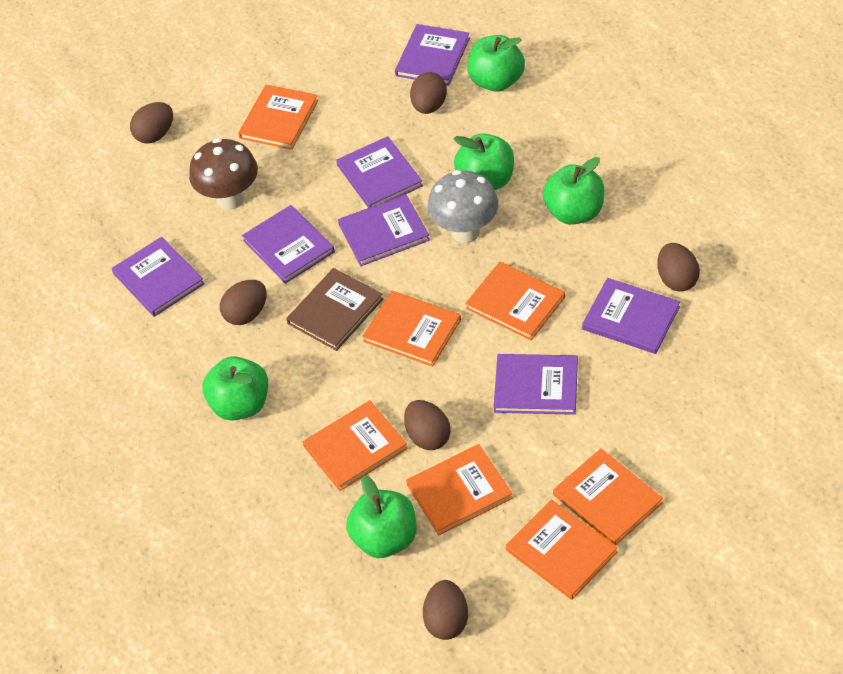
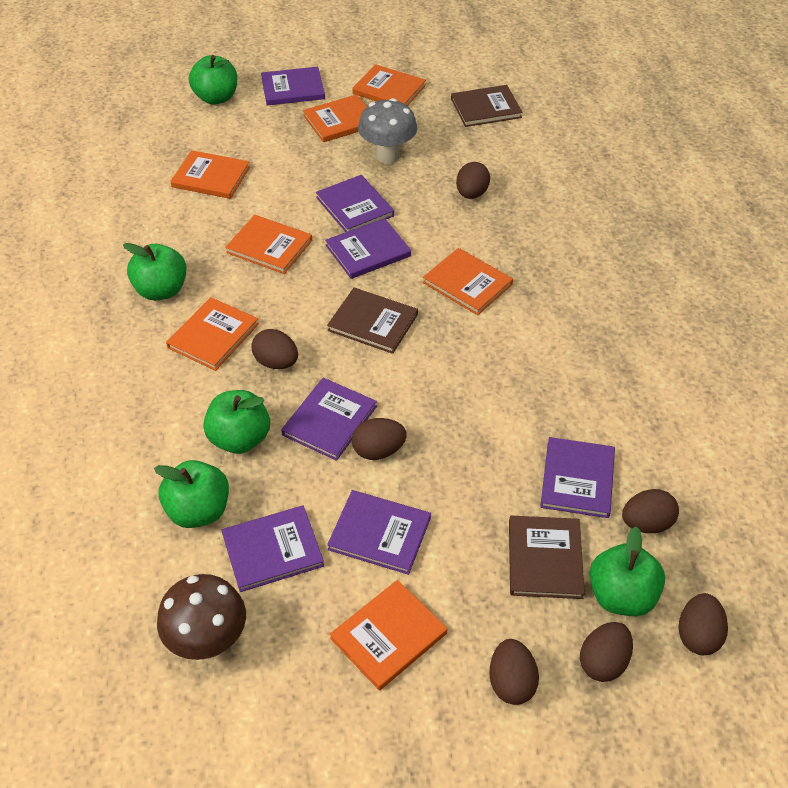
brown book: [286,268,383,351] = 1 -> [327,288,418,354] [451,85,523,127] [509,516,585,599] = 3
brown egg: [130,102,173,144] [220,280,267,325] [404,400,451,450] [410,72,447,114] [423,580,468,640] [657,243,700,292] = 6 -> [252,329,298,369] [352,418,407,460] [456,162,490,199] [489,639,539,705] [580,622,633,682] [622,489,679,533] [679,593,728,655] = 7

